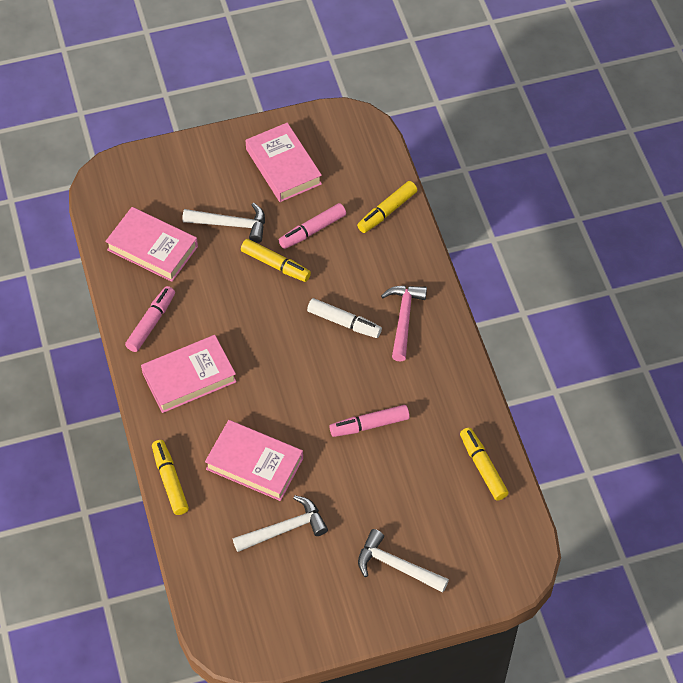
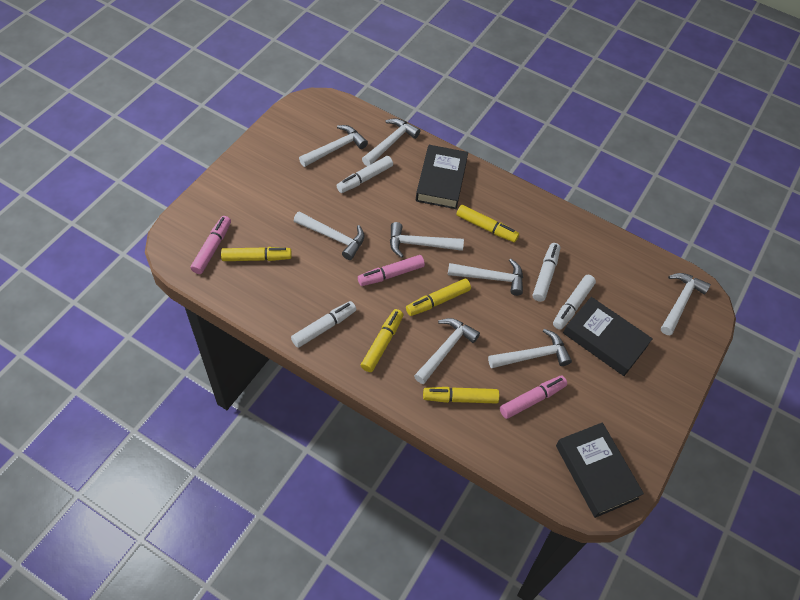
black book: none = 0 -> [416,145,468,209] [556,422,644,518] [563,297,653,376] = 3
pink book: [105,207,198,282] [141,335,237,413] [205,420,303,501] [246,123,322,202] = 4 -> none = 0
pink hammer: [381,286,427,361] = 1 -> none = 0
white hammer: [182,203,265,243] [233,495,328,552] [358,529,449,593] = 3 -> [294,211,365,260] [299,125,368,167] [362,118,420,166] [390,222,464,258] [414,318,480,384] [448,259,523,296] [488,329,572,368] [661,273,711,335] = 8
white marker: [307,298,382,338] = 1 -> [291,301,356,348] [336,156,393,193] [533,243,560,302] [553,275,596,330] = 4
yellow marker: [152,440,189,515] [241,239,311,282] [357,181,417,233] [460,427,509,501] = 4 -> [221,247,292,261] [361,309,403,372] [406,279,471,316] [423,387,499,404] [457,205,519,242] = 5

